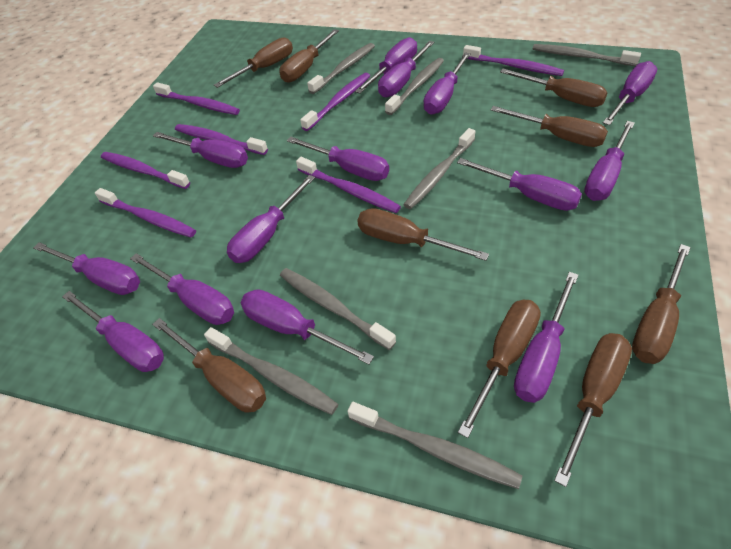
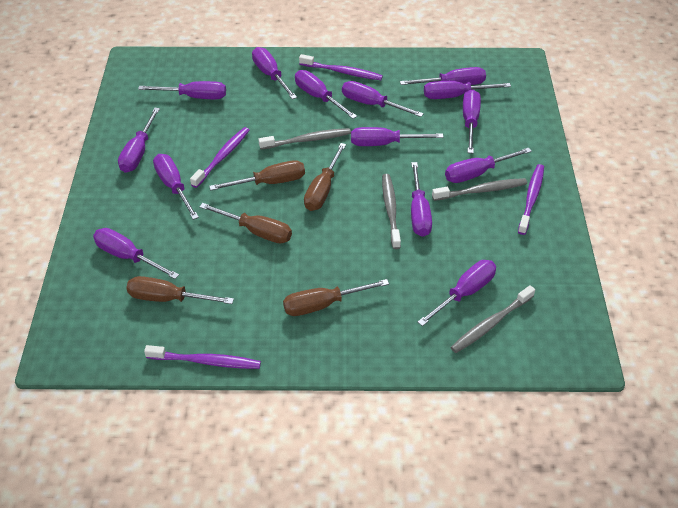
brown screwdriver: [152,318,266,413] [214,37,293,88] [279,29,339,83] [357,208,489,261] [458,300,541,438] [491,106,608,147] [500,68,608,107] [554,333,632,487] [632,244,691,364] = 9 -> [126,276,234,304] [199,203,292,244] [209,160,305,190] [283,279,389,316] [304,143,346,211] = 5
grey toothbrush: [204,327,338,415] [280,268,396,350] [307,43,375,94] [347,402,523,489] [385,58,444,115] [403,128,475,209] [533,44,641,66] = 7 -> [258,128,351,149] [382,174,401,249] [432,178,527,201] [450,285,535,353] = 4
purple toothbrush: [95,188,196,237] [101,152,190,189] [153,82,240,115] [175,124,268,155] [296,157,401,213] [300,73,370,131] [463,45,564,76] = 7 -> [144,345,261,369] [190,127,250,188] [299,54,383,80] [518,164,544,235] = 4

